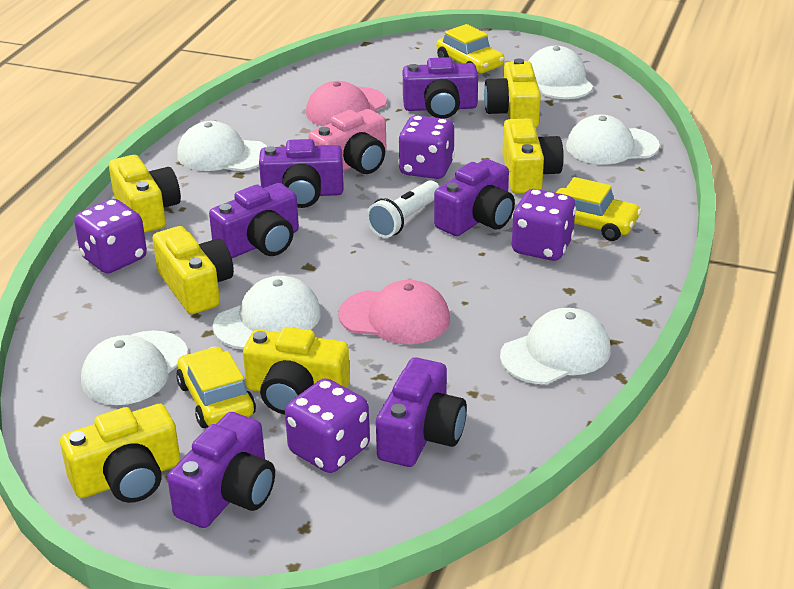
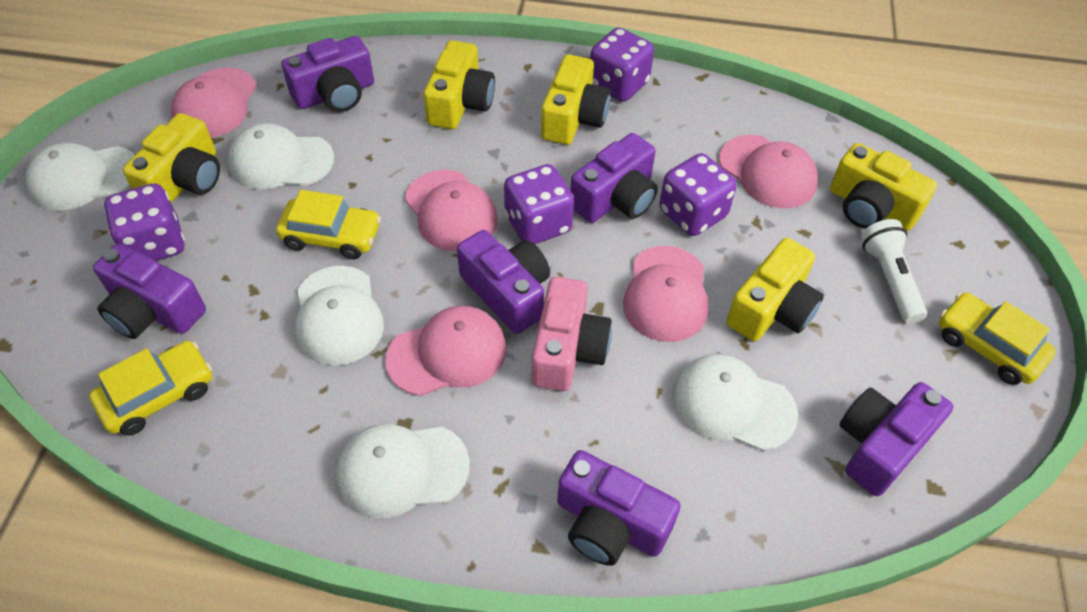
pink cap: [306,81,387,126] [338,280,450,344] = 2 -> [171,68,257,138] [385,306,506,396] [405,170,498,252] [623,246,709,342] [719,135,818,208] = 5
white cap: [81,330,188,405] [177,121,267,171] [213,276,321,349] [500,308,611,384] [529,46,593,99] [566,114,660,164] = 6 -> [25,143,135,211] [228,123,334,189] [295,266,384,366] [336,424,470,518] [672,354,798,451] = 5
yellow camera: [60,404,180,503] [109,155,181,233] [153,226,234,314] [243,327,350,414] [484,58,541,128] [502,118,563,194] = 6 -> [123,113,220,203] [423,40,495,129] [541,54,611,145] [726,238,824,341] [830,143,937,231] = 5

